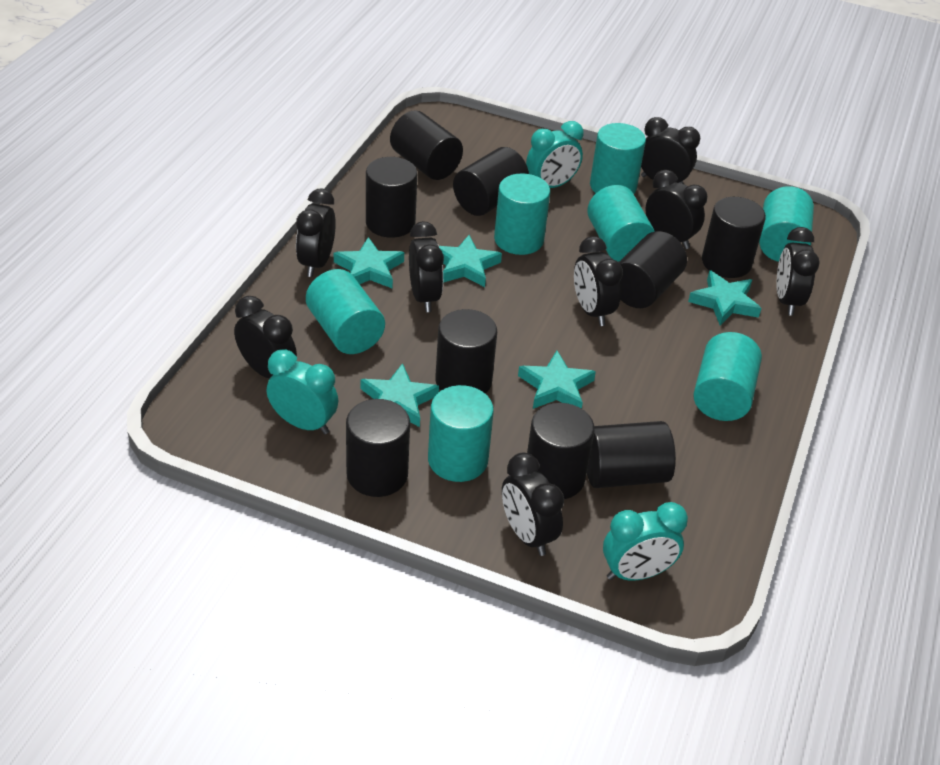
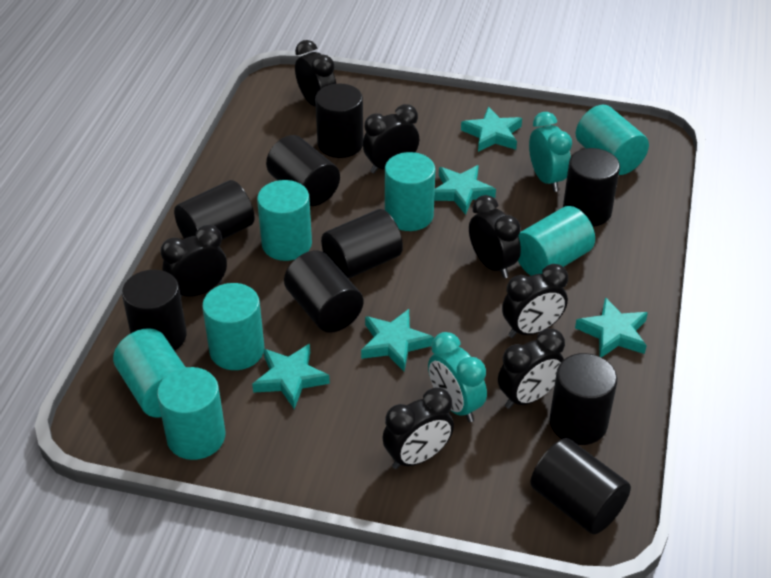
black clock: [234,296,297,378] [296,189,336,277] [409,221,444,312] [502,453,564,556] [574,236,623,326] [641,117,700,184] [645,170,707,249] [776,227,820,316] = 8 -> [161,225,227,297] [295,40,336,107] [363,104,419,173] [383,387,454,469] [469,195,521,278] [498,328,565,409] [502,264,568,338] = 7
turquoise clock: [267,349,338,434] [526,121,584,188] [603,502,688,581] = 3 -> [428,332,487,422] [529,112,572,192] = 2

